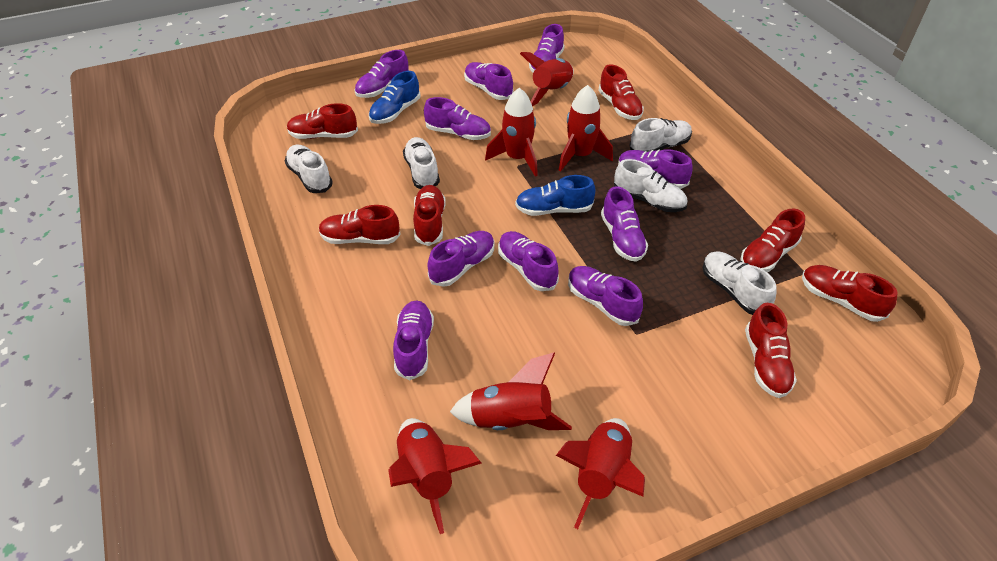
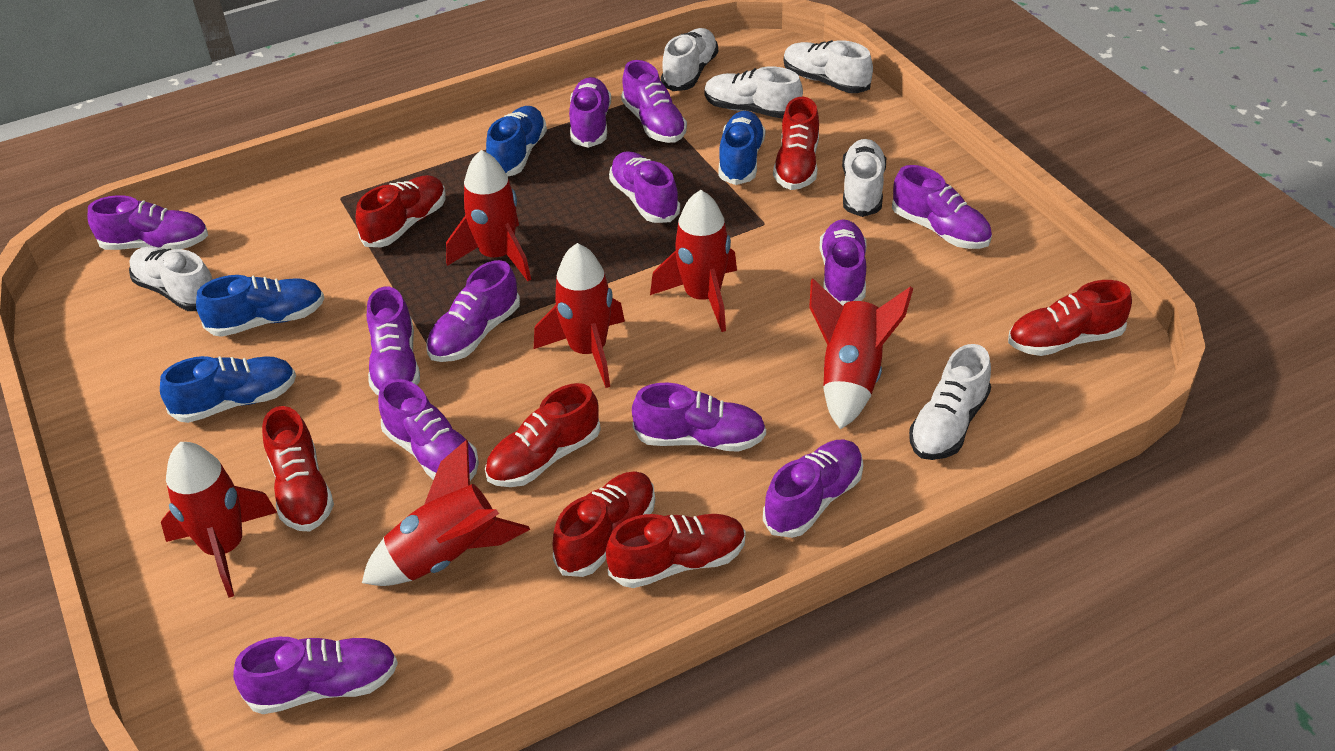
blue shoe: [369,71,421,124] [515,175,595,216] = 2 -> [160,356,296,423] [196,275,324,337] [486,106,547,176] [718,111,765,185] = 4
purple shoe: [355,50,409,98] [393,300,434,380] [424,97,491,140] [427,231,494,287] [464,62,514,100] [498,231,559,291] [529,24,565,73] [568,266,643,326] [601,186,648,262] [618,149,693,189] = 10 -> [88,195,208,250] [233,637,398,714] [367,287,420,396] [378,379,479,481] [427,260,520,362] [569,77,611,148] [609,151,680,223] [621,60,687,143] [632,383,766,452] [763,440,863,538] [820,219,866,306] [892,165,992,249] = 12
white shoe: [285,145,333,193] [403,137,440,189] [614,159,687,212] [629,118,692,152] [703,251,776,315] = 5 -> [129,246,213,311] [661,28,718,91] [705,66,803,119] [784,40,873,93] [842,139,886,217] [909,344,991,460] = 6

